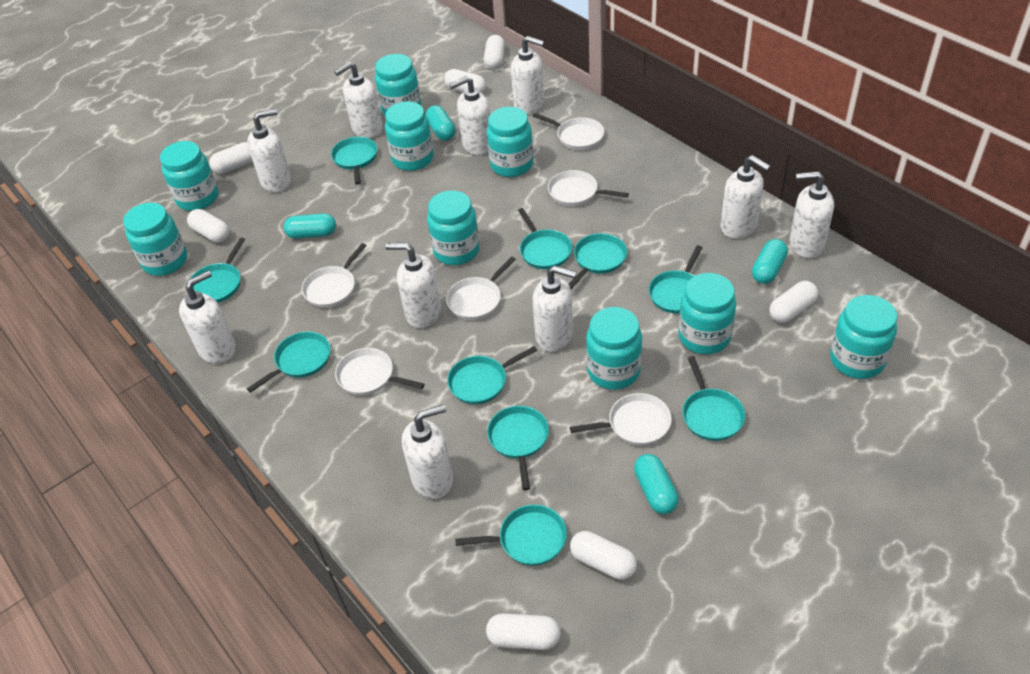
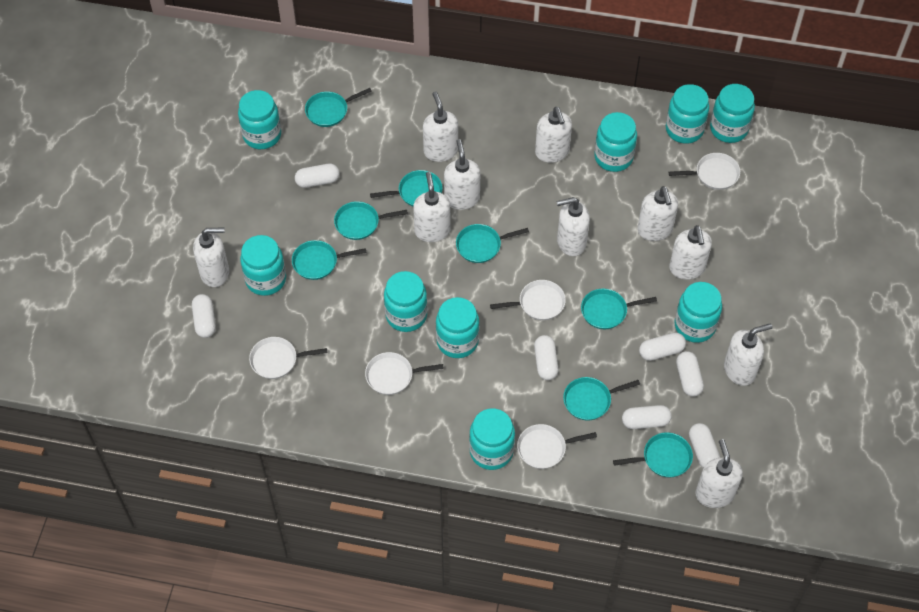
turquoise capsule: [284,213,336,239] [426,105,456,141] [634,454,679,514] [752,239,788,284] = 4 -> none = 0
turquoise pan: [190,238,245,303] [247,331,330,393] [331,137,377,185] [447,346,537,404] [455,504,567,566] [487,406,549,490] [518,208,572,269] [569,233,627,289] [649,245,703,314] [683,356,746,441] = 10 -> [292,240,367,280] [305,88,372,127] [334,201,408,240] [370,170,443,206] [456,224,529,263] [563,377,640,420] [581,289,657,329] [613,432,693,478] = 8
white pan: [302,243,367,308] [335,348,424,395] [446,257,516,320] [533,113,604,150] [548,170,629,206] [570,393,672,445] = 6 -> [249,337,327,379] [365,352,444,395] [490,280,566,320] [517,424,597,469] [669,153,740,190] = 5

